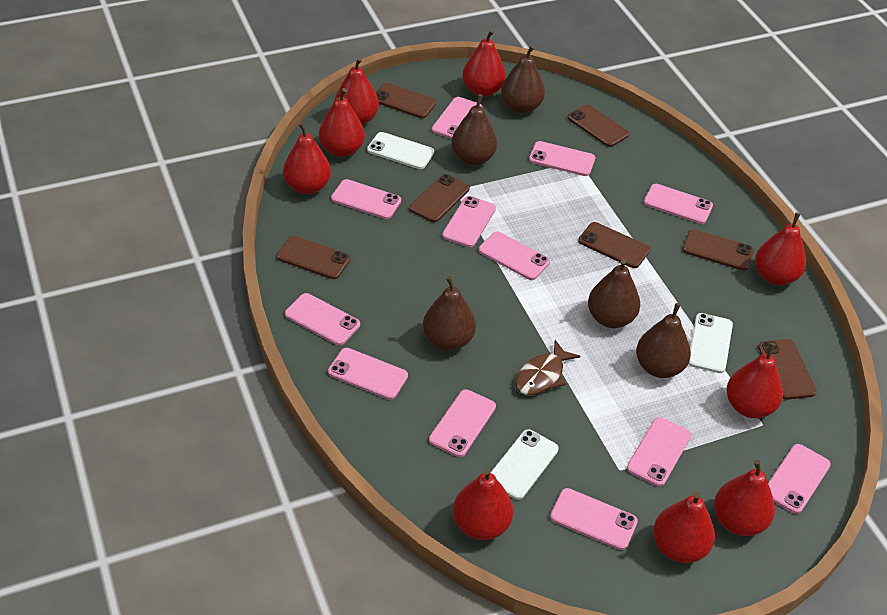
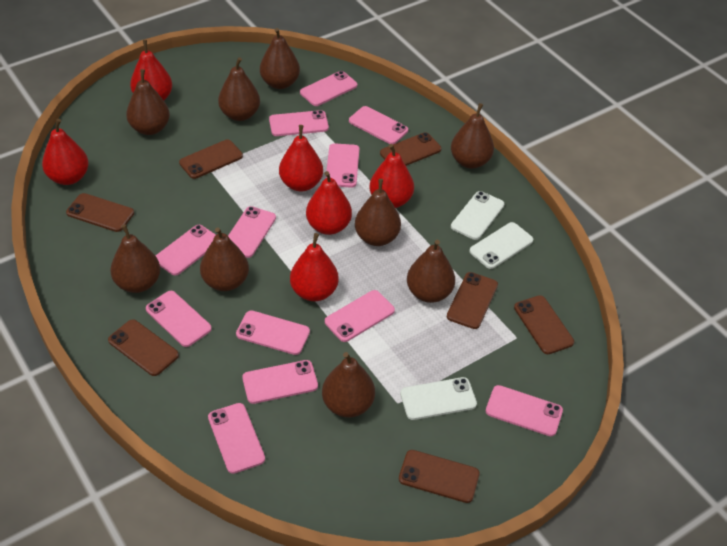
brown fish: [515,340,581,395] = 1 -> none = 0
brown pear: [423,276,476,351] [451,94,497,166] [501,45,545,113] [588,259,640,328] [636,303,691,378] = 5 -> [110,224,160,293] [126,69,170,135] [200,227,249,291] [218,57,260,121] [260,28,300,89] [322,352,375,418] [355,179,401,246] [407,240,455,303] [451,103,494,169] = 9
red pear: [283,122,331,194] [319,88,365,157] [334,58,379,125] [453,468,513,540] [462,29,506,97] [653,492,715,563] [714,460,775,536] [727,343,783,418] [755,212,806,285] = 9 -> [42,119,88,185] [130,40,172,100] [279,125,323,192] [290,233,339,301] [306,171,352,235] [369,144,414,208] = 6

